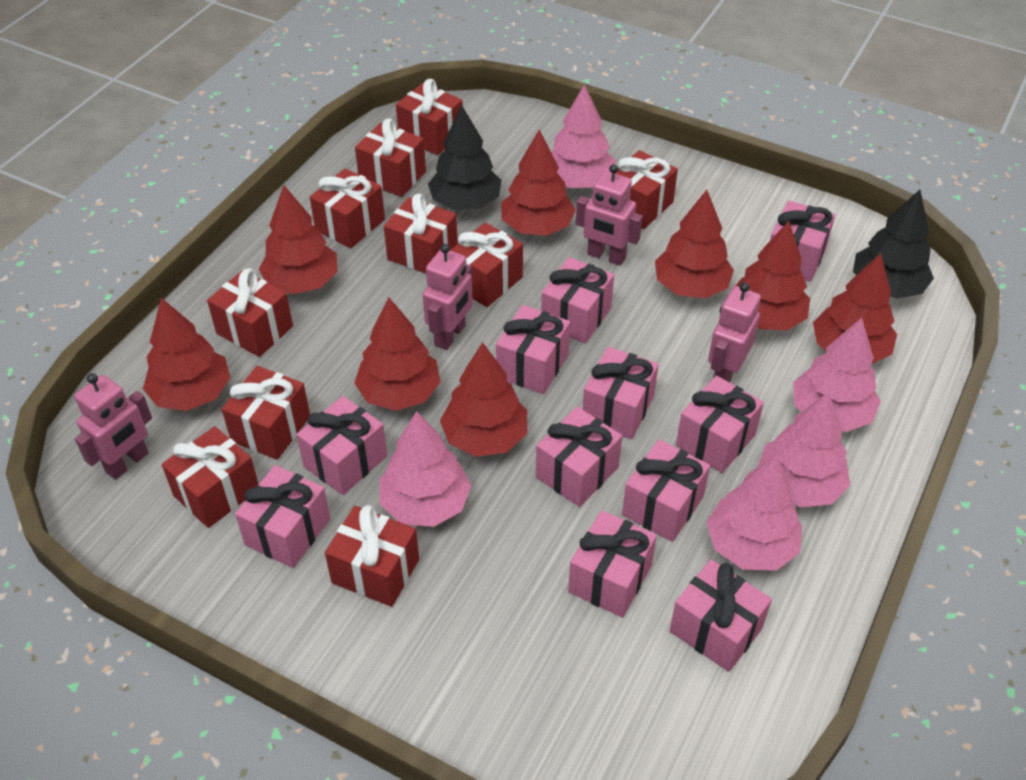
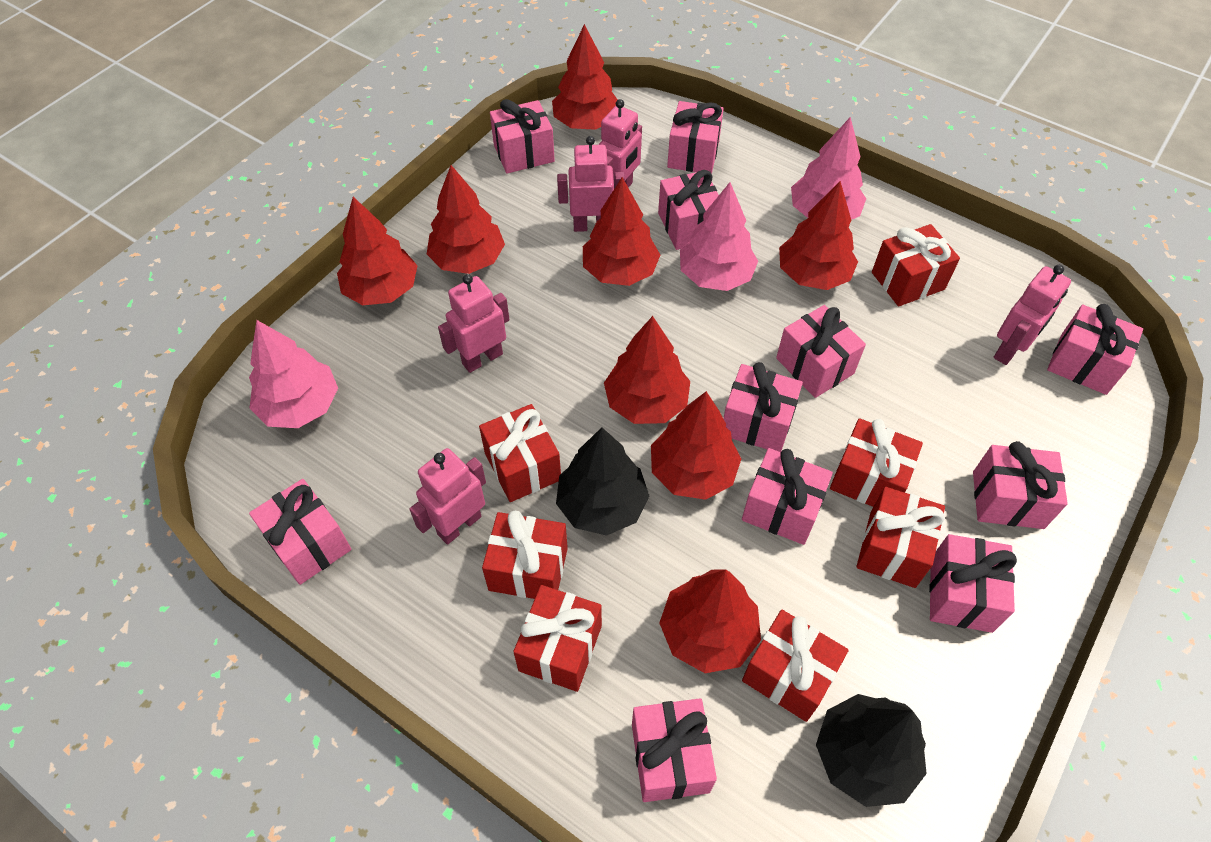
pink robot: [74,373,152,480] [423,244,473,350] [576,164,642,266] [708,282,761,383] = 4 -> [409,448,486,545] [438,274,510,373] [557,136,625,232] [598,99,642,188] [994,265,1071,365] = 5
pink tree: [380,411,471,527] [551,84,616,188] [707,454,802,571] [758,392,850,507] [793,318,881,432] = 5 -> [249,320,338,428] [680,182,758,291] [791,117,866,220] = 3
red gift: [162,426,259,528] [207,268,293,357] [222,366,310,460] [310,168,385,249] [325,505,419,607] [355,118,426,197] [384,194,458,273] [396,79,463,155] [450,222,523,307] [615,150,678,229] = 10 -> [479,404,561,502] [482,511,568,599] [513,585,602,692] [742,610,849,722] [830,418,923,507] [856,486,945,588] [872,224,960,306] = 7

